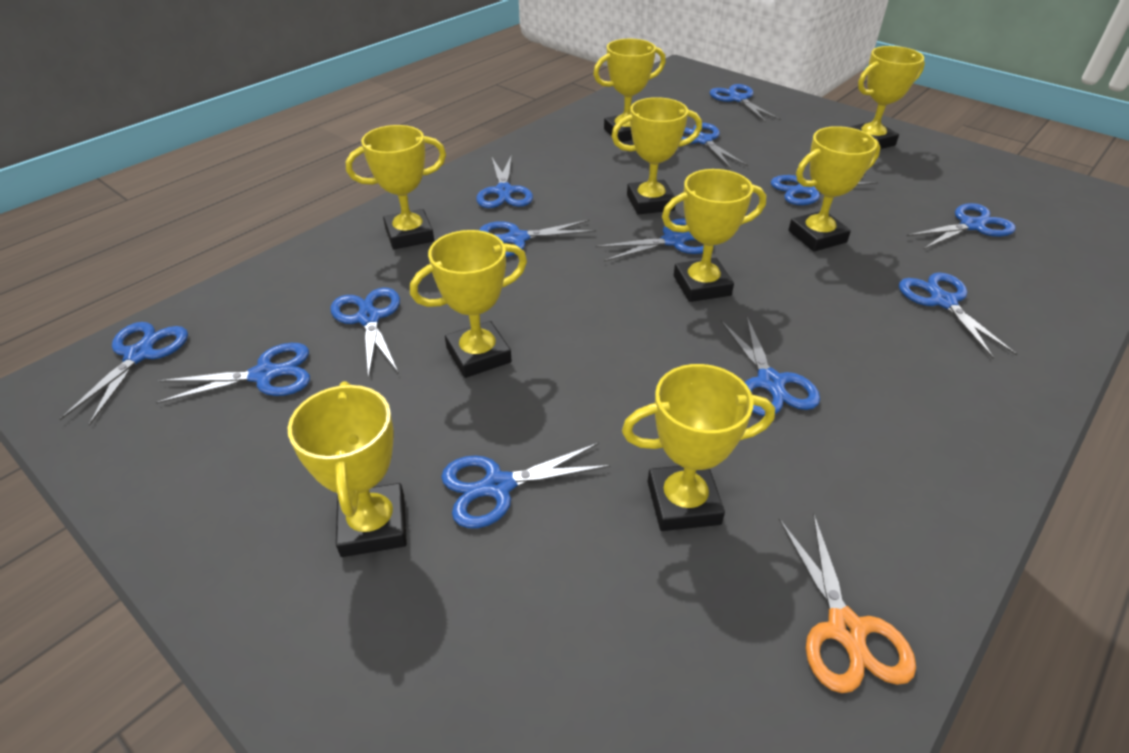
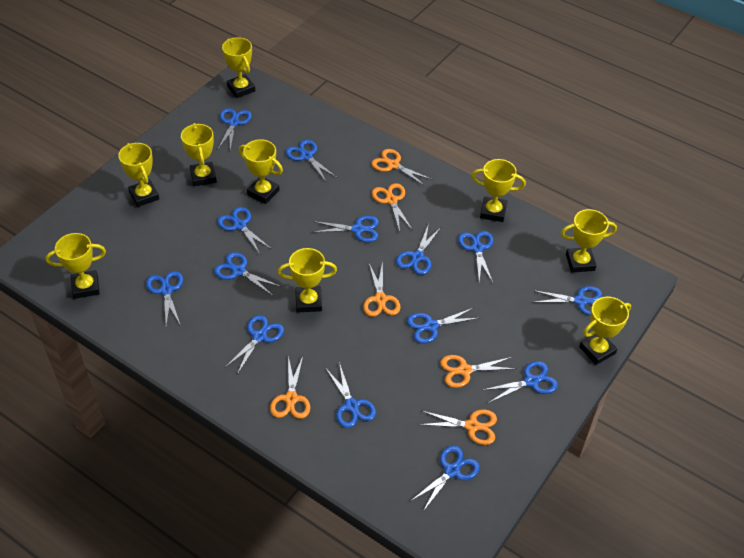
blue scissors: [60,322,188,426] [156,343,310,404] [330,287,400,378] [441,443,611,528] [476,154,533,208] [479,220,596,257] [595,218,715,262] [681,123,748,169] [709,84,781,122] [721,316,820,416] [771,174,878,205] [899,272,1017,359] [906,203,1015,249] = 13 -> [146,271,183,326] [214,252,281,295] [217,207,271,254] [218,108,252,150] [224,315,284,374] [286,140,336,183] [313,216,379,242] [326,362,376,428] [396,224,441,275] [407,308,479,344] [411,445,480,511] [458,231,493,283] [483,361,558,403] [533,286,602,315] = 14
orange scissors: [779,512,916,693] = 1 -> [270,356,310,419] [363,262,401,317] [371,149,433,187] [372,183,412,232] [419,409,497,445] [440,355,516,388] = 6

